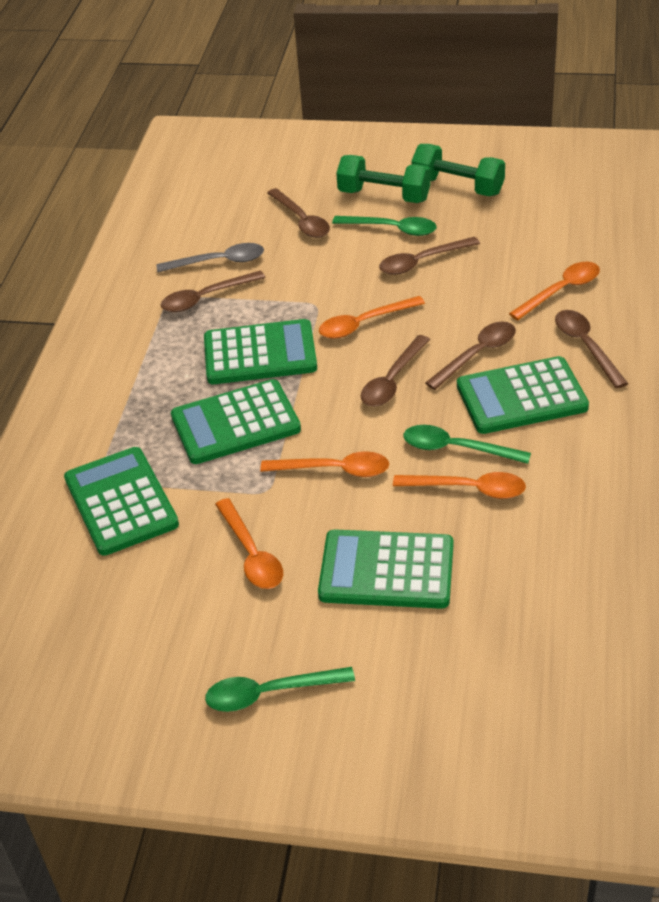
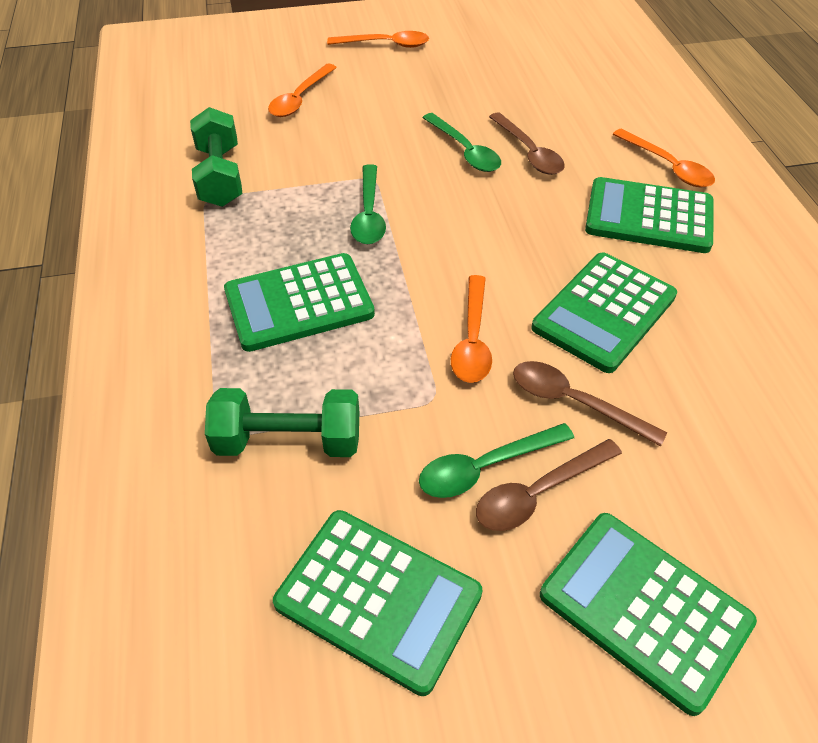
brown spoon: [161,270,266,312] [267,188,330,238] [361,335,430,407] [379,237,480,275] [425,322,516,390] [555,310,628,388] = 6 -> [476,439,622,531] [489,112,565,175] [513,361,667,447] = 3
grey spoon: [157,243,264,272] = 1 -> none = 0
orange spoon: [215,498,283,589] [260,451,389,477] [319,296,425,339] [393,472,526,499] [509,262,600,320] = 5 -> [268,64,337,117] [327,31,429,48] [451,275,492,383] [613,129,715,187] = 4

